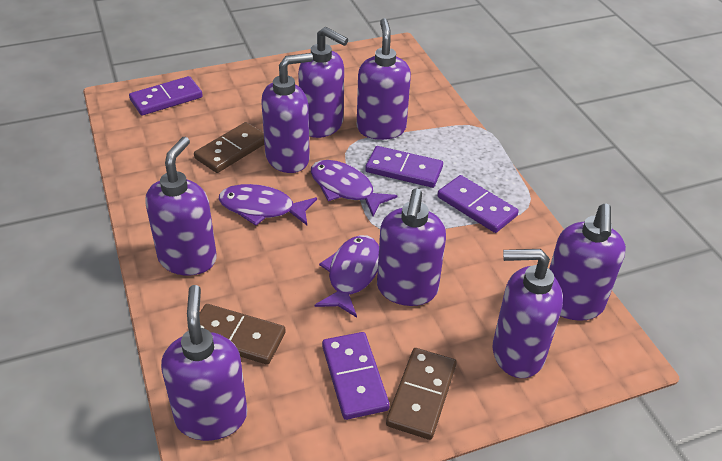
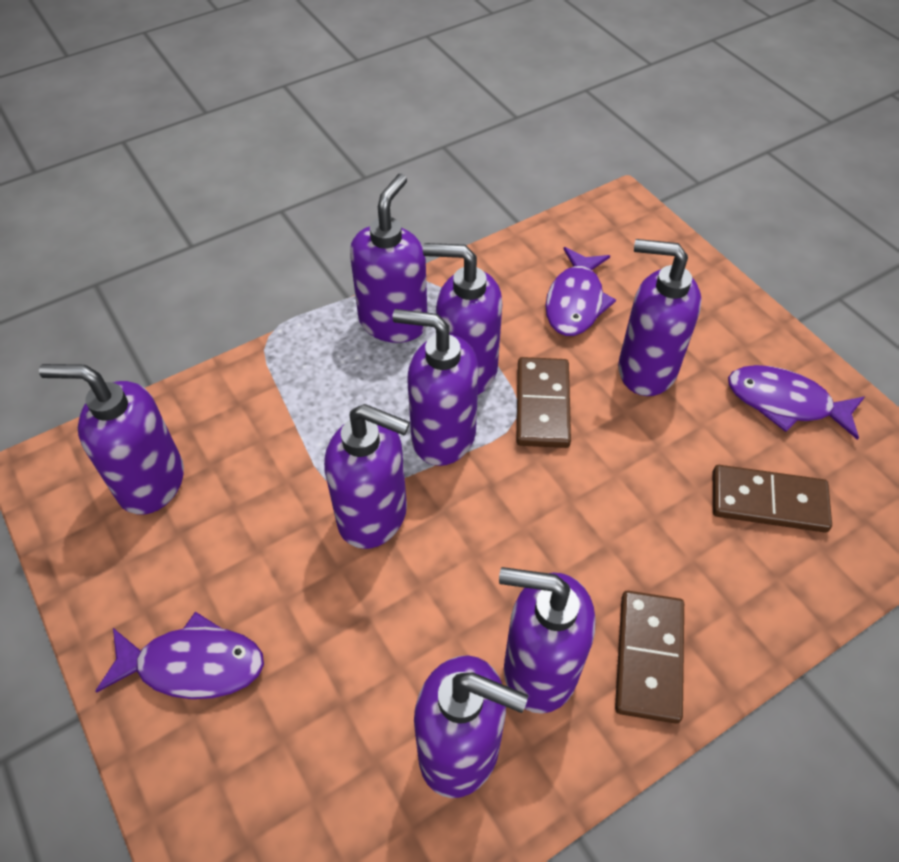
purple domino: [129,76,203,115] [322,332,390,420] [365,146,443,188] [437,175,519,233] = 4 -> none = 0

